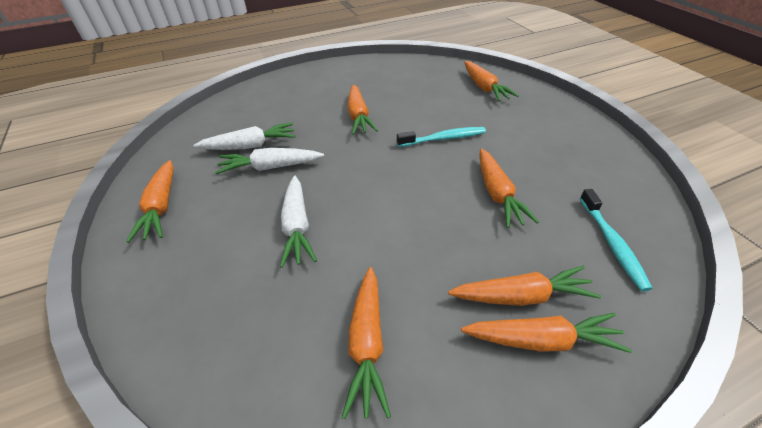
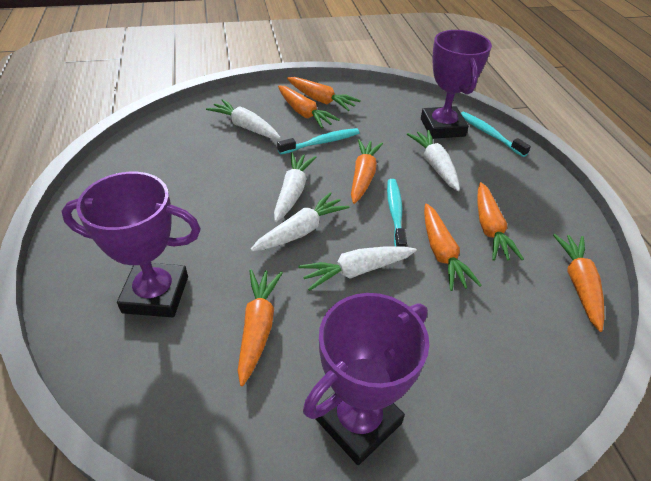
purple trophy: none = 0 -> [61,172,201,317] [303,293,429,465] [421,30,492,139] = 3
turquoise toothbrush: [397,127,486,147] [580,189,653,291] = 2 -> [277,128,359,155] [387,179,407,247] [461,112,531,157] = 3
white carrot: [193,122,296,150] [215,148,324,174] [280,176,317,268] = 3 -> [206,99,281,139] [250,192,350,251] [274,153,317,222] [298,246,417,291] [407,130,460,191] = 5

